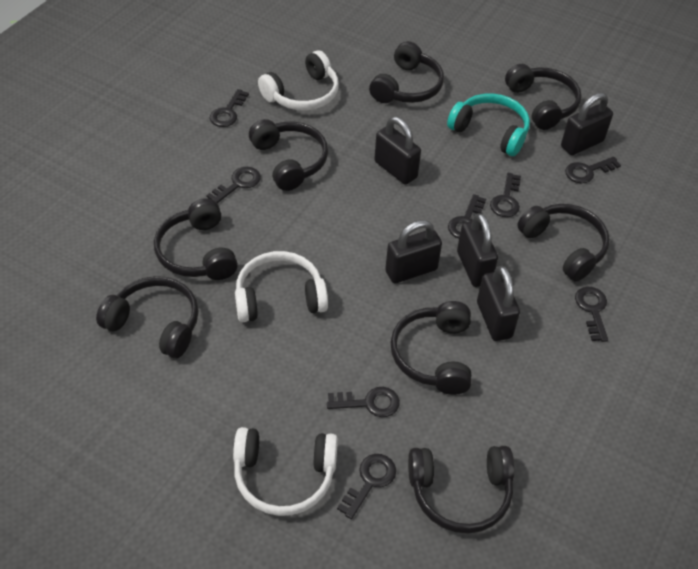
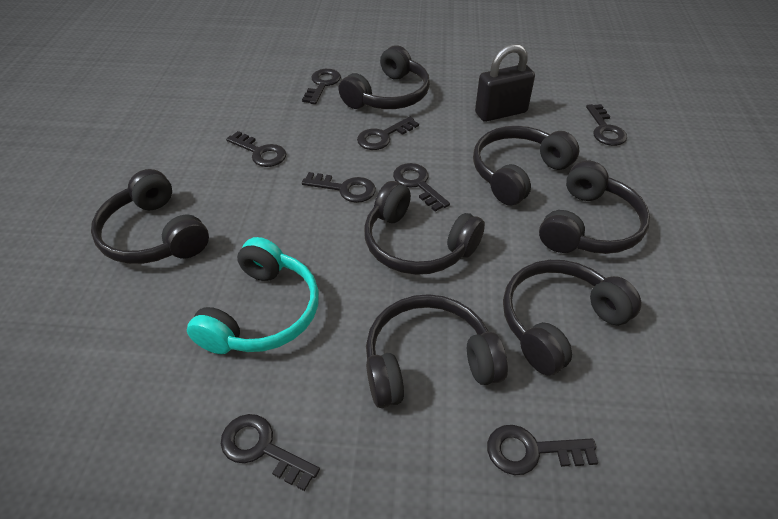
black headphones: [96,276,199,358] [154,198,238,280] [249,119,328,191] [369,41,444,103] [390,301,472,395] [408,446,515,534] [505,64,582,130] [517,204,610,281] = 8 -> [91,169,209,264] [339,45,430,109] [364,181,485,275] [366,294,508,408] [473,126,579,206] [503,260,641,375] [539,161,650,254] = 7
black padlock: [374,117,421,185] [385,220,442,283] [457,213,498,287] [477,266,520,341] [561,92,613,155] = 5 -> [475,44,535,122] = 1
white headphones: [233,427,338,516] [235,251,328,322] [258,50,339,110] = 3 -> none = 0

